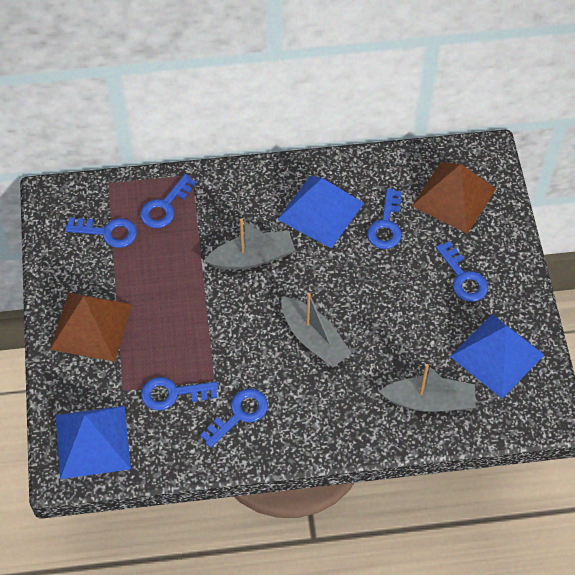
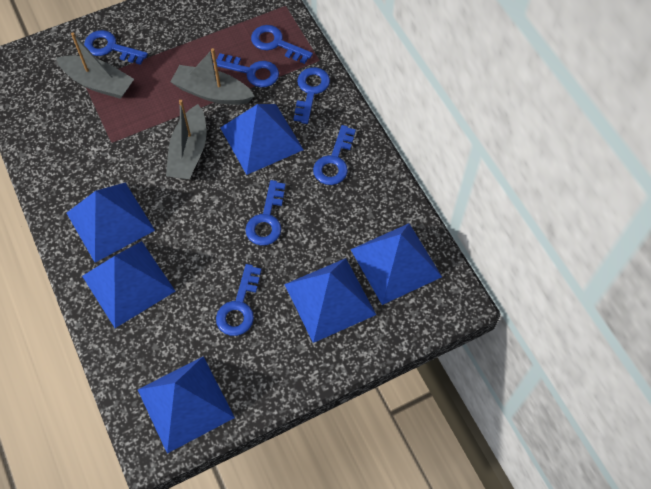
blue key: [65,218,137,248] [140,174,197,228] [141,377,218,411] [200,389,268,448] [367,188,402,249] [436,241,488,302] = 6 -> [84,30,148,65] [213,53,279,87] [216,264,262,336] [245,180,286,245] [251,25,313,64] [293,67,330,124] [313,125,356,185] = 7
blue pyramid: [56,406,131,479] [277,175,364,248] [450,314,544,399] = 3 -> [67,183,155,263] [82,241,176,328] [138,356,235,454] [220,104,304,175] [284,258,376,343] [350,223,442,305] = 6
brown pyramid: [50,293,132,362] [412,162,496,234] = 2 -> none = 0

